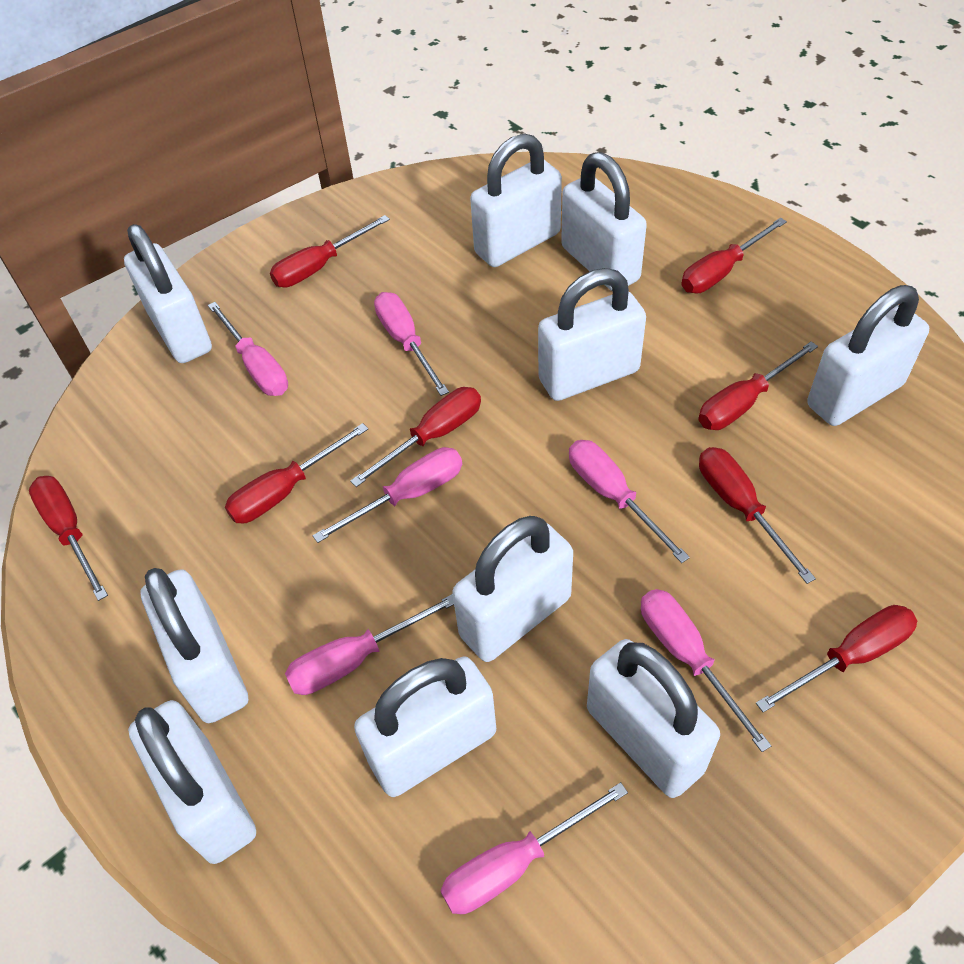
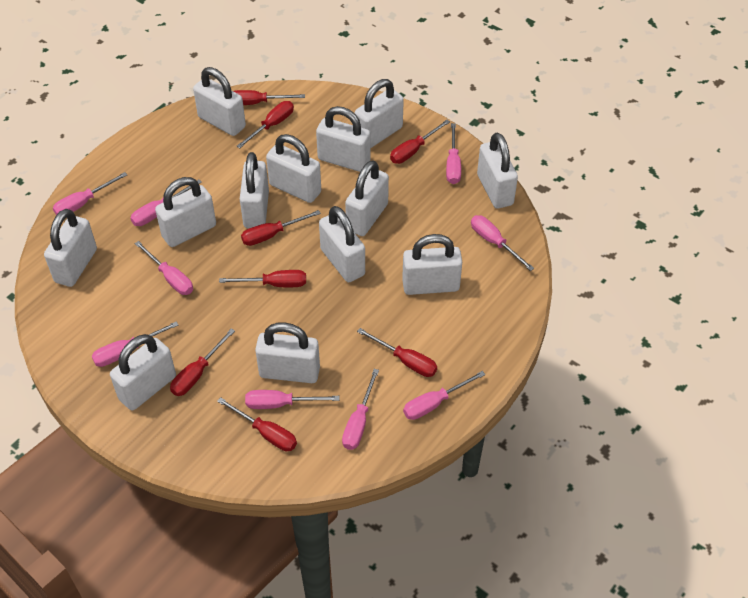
pink screwdriver: [208,302,288,396] [285,594,454,695] [313,447,462,543] [374,292,449,396] [440,782,628,914] [569,440,690,563] [641,589,771,752] = 7 -> [53,172,127,215] [92,321,179,367] [130,180,202,226] [135,241,193,295] [245,390,340,409] [342,369,379,450] [403,371,486,420] [446,123,461,184] [471,215,534,271] = 9
white padlock: [124,224,212,363] [128,700,256,864] [140,568,248,723] [354,656,496,797] [452,516,573,662] [470,133,562,267] [538,268,646,401] [561,152,647,291] [587,639,720,798] [807,285,929,426] = 10 -> [44,209,97,287] [110,334,176,411] [155,177,216,247] [193,67,246,136] [240,152,269,228] [255,323,320,383] [266,134,321,203] [316,106,371,172] [319,206,365,282] [345,160,389,236] [355,79,404,148] [402,234,462,295] [477,132,518,209] = 13

